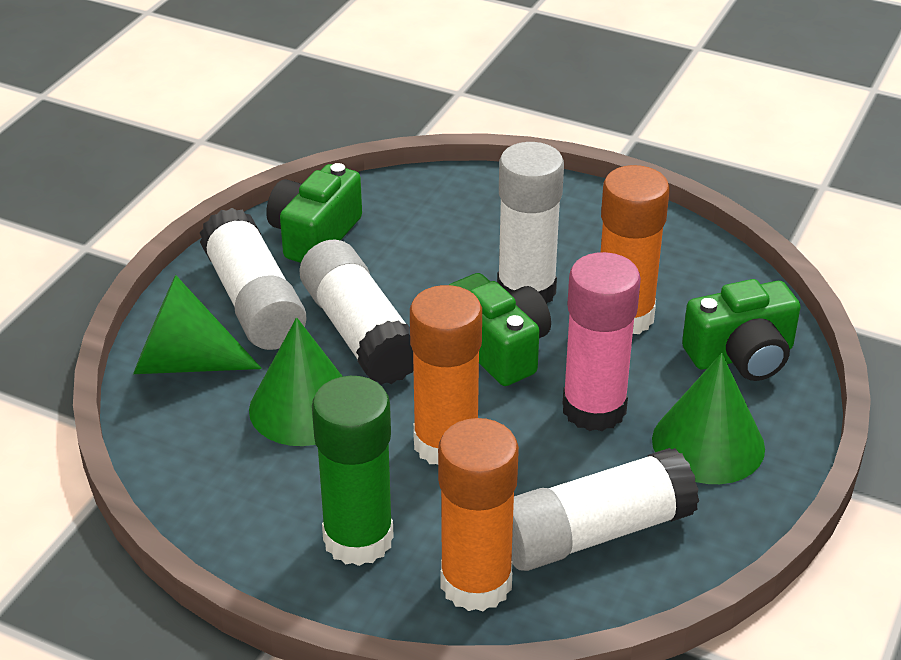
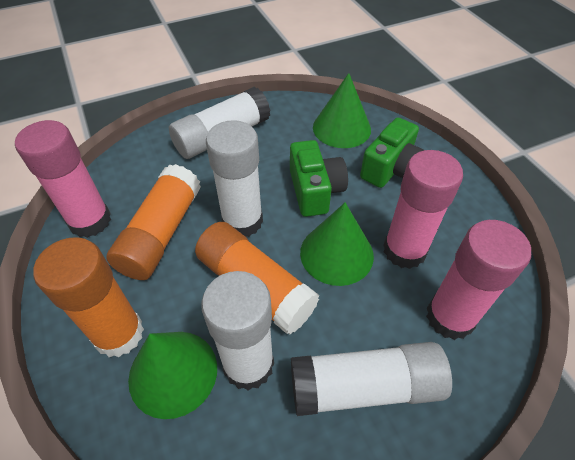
green camera: [266,163,362,263] [449,273,551,386] [682,279,801,381] = 3 -> [290,140,348,217] [360,117,424,188] = 2
green glue stick: [312,376,394,566] = 1 -> none = 0
pink glue stick: [562,252,641,431] = 1 -> [15,120,111,238] [383,150,463,269] [426,220,531,340] = 3

